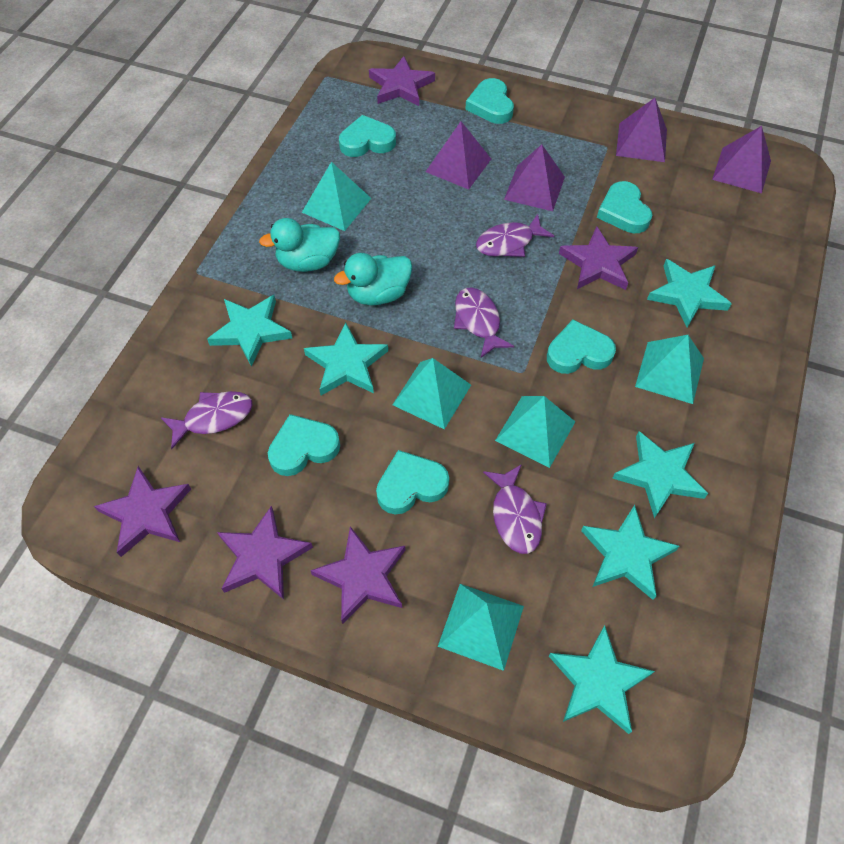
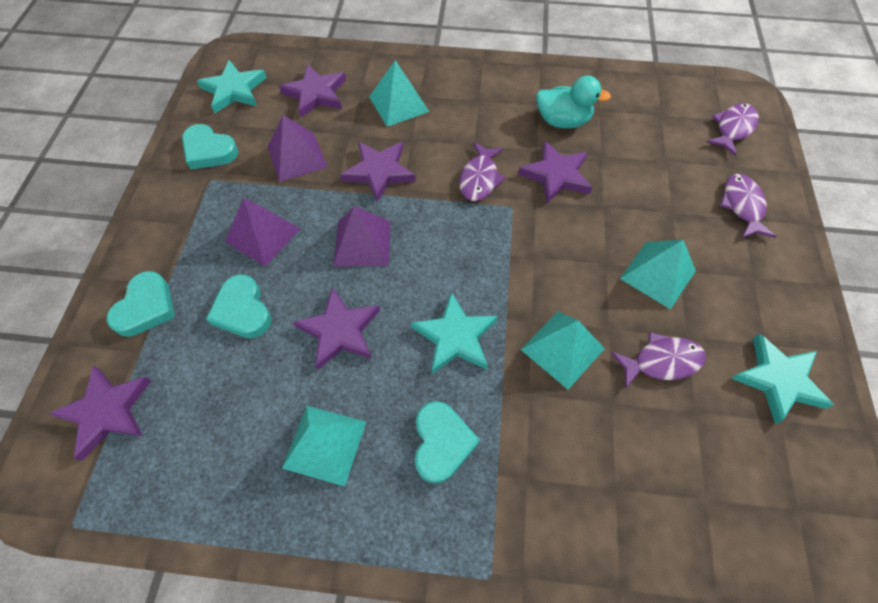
purple pyramid: [426,121,491,189] [504,144,565,211] [616,98,667,162] [712,126,771,193] = 4 -> [225,197,301,267] [268,115,328,182] [333,206,391,266] = 3
turquoise duck: [259,218,340,272] [334,253,412,305] = 2 -> [536,75,611,129] = 1
turquoise heart: [268,414,340,476] [339,115,396,157] [376,450,449,514] [465,78,514,124] [547,320,616,374] [597,181,652,233] = 6 -> [107,271,175,337] [182,124,238,169] [206,274,272,338] [415,401,480,484] = 4
turquoise pyramid: [302,162,371,231] [392,358,471,430] [438,584,524,671] [495,396,575,468] [635,335,704,404] = 5 -> [282,406,366,487] [369,60,430,127] [521,312,605,390] [620,240,696,310] = 4
turquoise star: [207,295,292,366] [304,322,388,396] [549,626,655,734] [581,505,679,600] [612,431,708,518] [647,259,732,328] = 6 -> [197,60,267,113] [411,292,498,374] [731,333,834,424] = 3

